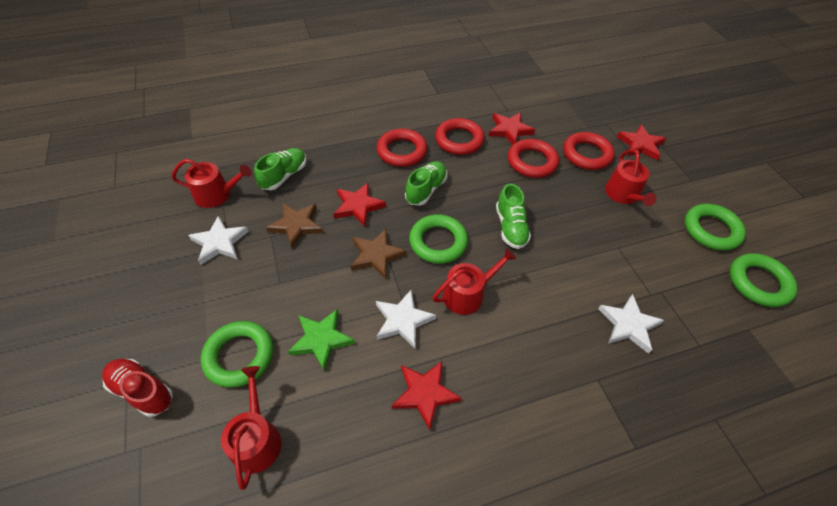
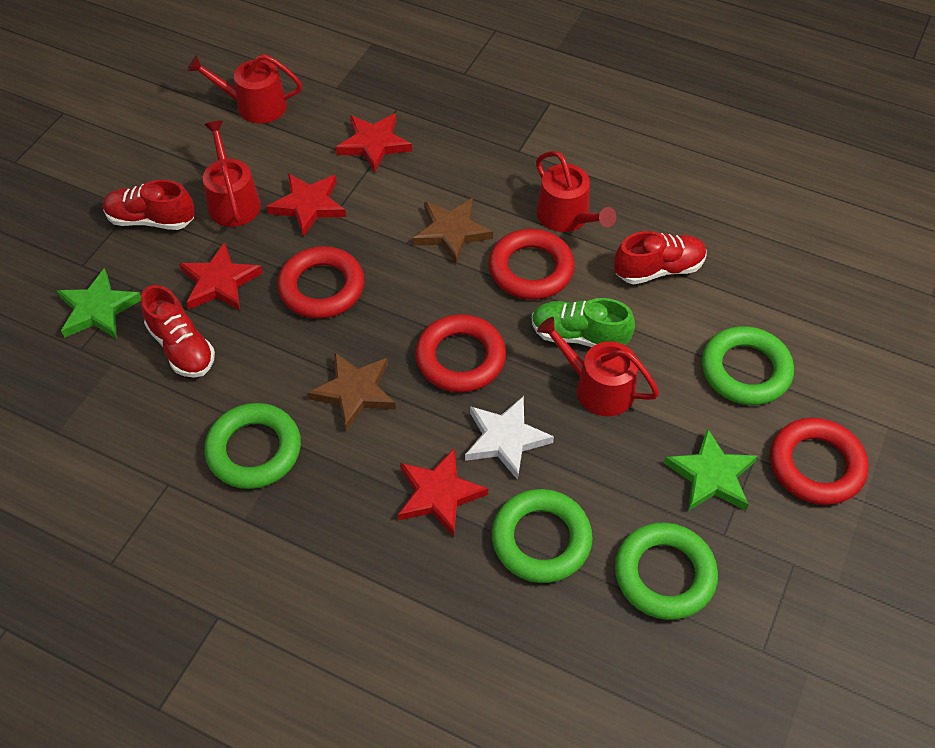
green shoe: [254,148,306,190] [405,161,447,206] [496,184,531,249] = 3 -> [532,298,635,347] = 1
green star: [288,309,355,371] = 1 -> [57,268,141,339] [664,428,758,511] = 2
red shoe: [102,359,173,417] = 1 -> [103,180,195,230] [141,285,215,378] [614,231,706,284] = 3
white star: [188,216,249,265] [376,290,436,348] [598,294,664,354] = 3 -> [465,396,554,480] = 1

